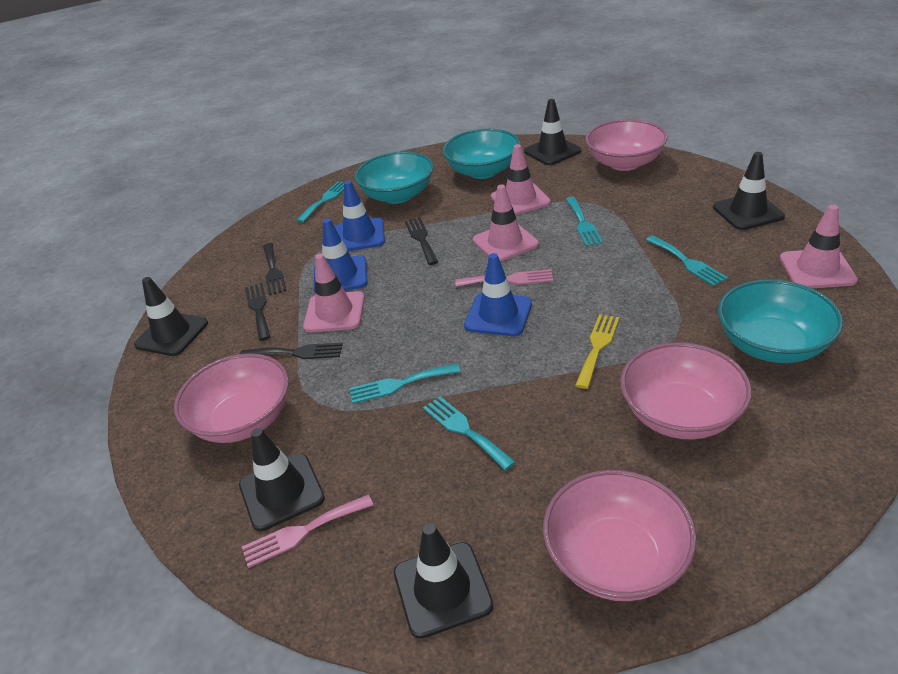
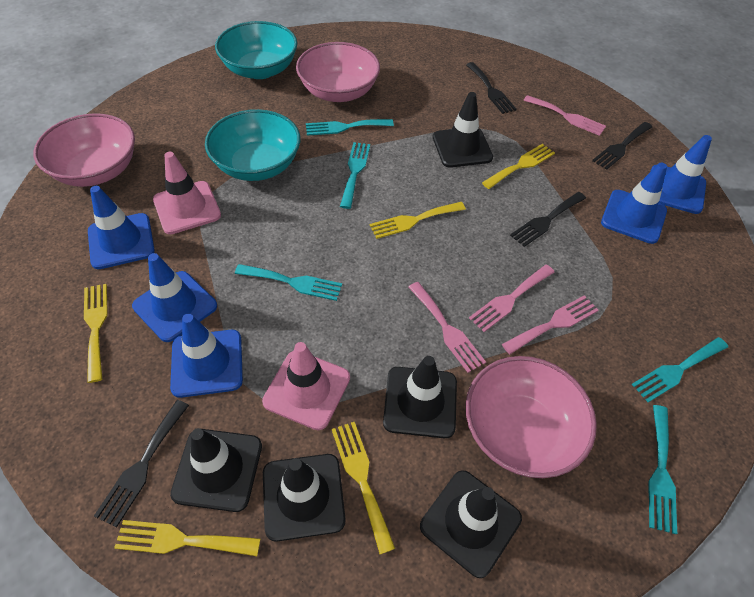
blue traffic cone: [314,219,368,292] [335,181,385,251] [464,253,532,336] = 3 -> [88,186,155,269] [132,253,217,342] [170,314,243,398] [601,163,667,244] [650,135,712,214] = 5
pink bowl: [174,353,289,443] [543,470,696,601] [585,119,668,171] [620,343,752,439] = 4 -> [33,113,135,187] [296,42,380,102] [465,356,597,478] = 3
pink fork: [242,494,373,568] [455,269,553,287] = 2 -> [408,282,486,373] [469,265,555,332] [502,295,599,354] [523,95,606,136] = 4
pink traffic cone: [303,254,365,332] [473,185,539,262] [491,144,551,216] [780,205,858,288] = 4 -> [153,152,221,234] [262,342,350,430] = 2
turquoise bowl: [355,151,433,204] [443,129,520,179] [718,280,843,363] = 3 -> [205,109,300,181] [215,21,297,79] = 2
yellow fork: [575,314,619,389] = 1 -> [84,284,107,383] [114,520,260,556] [332,422,395,554] [370,202,466,239] [482,144,555,189] = 5

